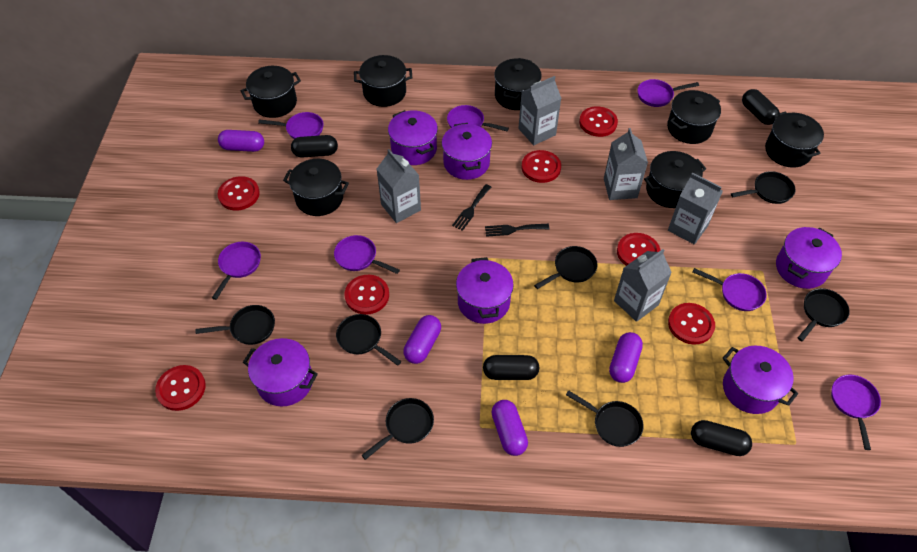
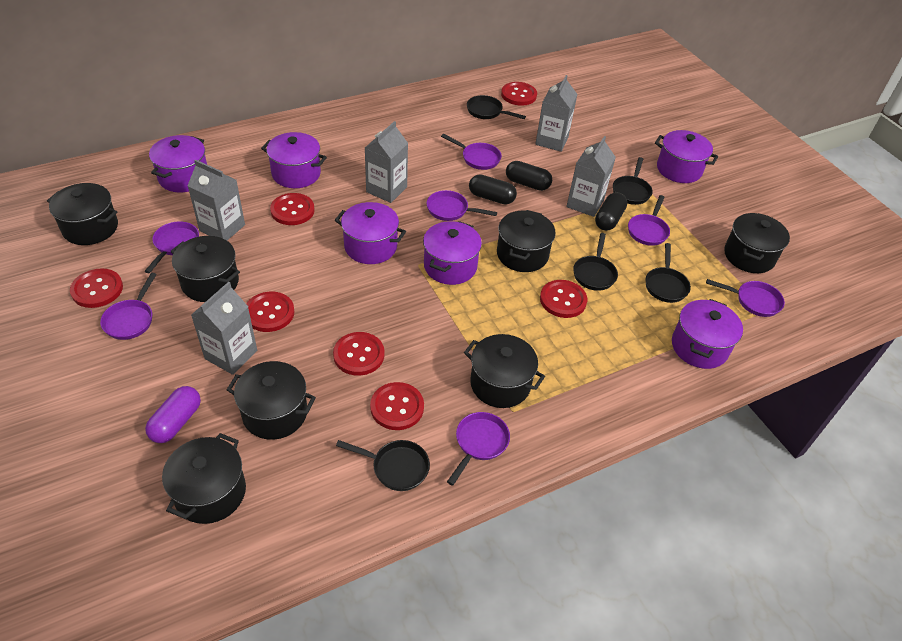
black capsule: [291,135,338,157] [483,355,539,380] [691,420,752,456] [742,89,780,125] = 4 -> [469,174,517,204] [506,161,552,191] [595,192,627,231] = 3
black fork: [452,184,491,231] [485,224,550,237] = 2 -> none = 0
black pan: [195,305,275,345] [336,314,401,366] [362,398,434,460] [534,246,598,289] [566,390,643,447] [731,171,796,204] [798,288,850,341] = 7 -> [336,440,430,491] [467,95,526,119] [573,233,618,291] [613,157,653,205] [646,243,691,303] = 5
purple capsule: [218,130,264,152] [403,315,441,364] [491,400,528,456] [609,332,643,383] = 4 -> [145,386,201,443] = 1

